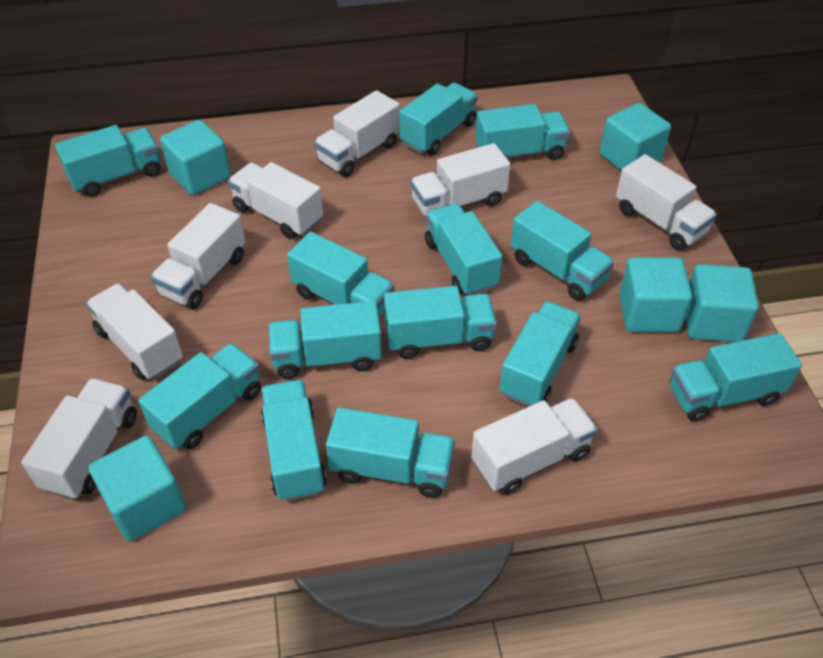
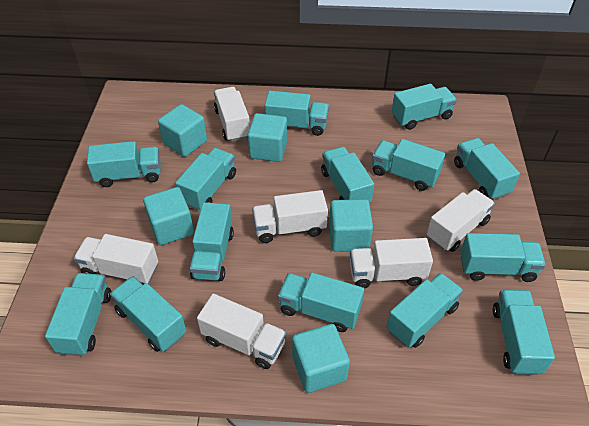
turquoise truck: [55,125,161,197] [138,343,261,450] [261,380,327,501] [268,301,382,379] [287,232,394,316] [326,407,455,498] [384,286,497,359] [399,83,478,155] [425,203,503,295] [475,104,570,160] [499,301,581,407] [510,201,614,301] [670,333,802,422] = 13 -> [45,273,111,356] [87,141,160,187] [110,276,187,352] [175,148,236,211] [190,202,234,281] [265,91,329,136] [278,273,364,332] [321,147,374,203] [372,139,445,191] [386,273,463,348] [392,84,457,130] [454,138,520,200] [461,233,546,282] [493,290,555,375] = 14
white truck: [21,378,137,500] [86,283,183,380] [151,203,246,309] [228,162,323,239] [314,90,400,177] [410,143,511,216] [471,398,597,495] [616,154,717,250] = 8 -> [74,234,158,284] [197,294,287,369] [214,87,250,142] [252,190,328,243] [350,238,433,289] [427,189,495,252] = 6

